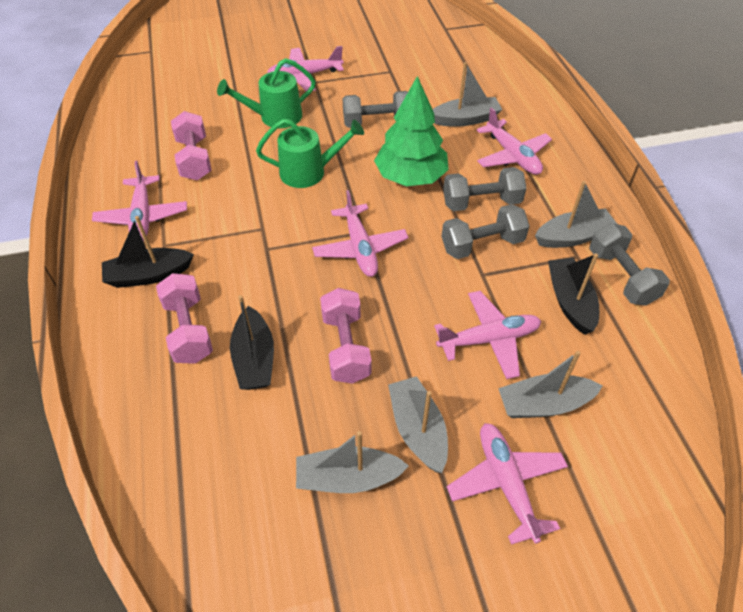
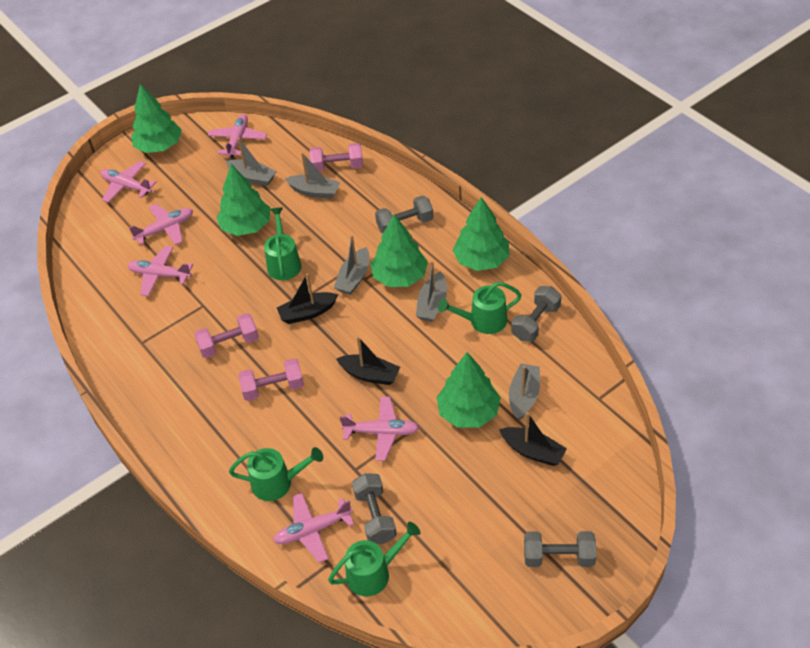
green tree: [374,76,449,186] = 1 -> [131,84,182,153] [216,164,271,236] [371,214,428,287] [437,352,501,428] [453,197,510,271] = 5
green watering can: [217,58,316,128] [256,119,364,188] = 2 -> [229,447,323,501] [264,207,302,280] [328,522,421,596] [438,282,522,334] = 4

